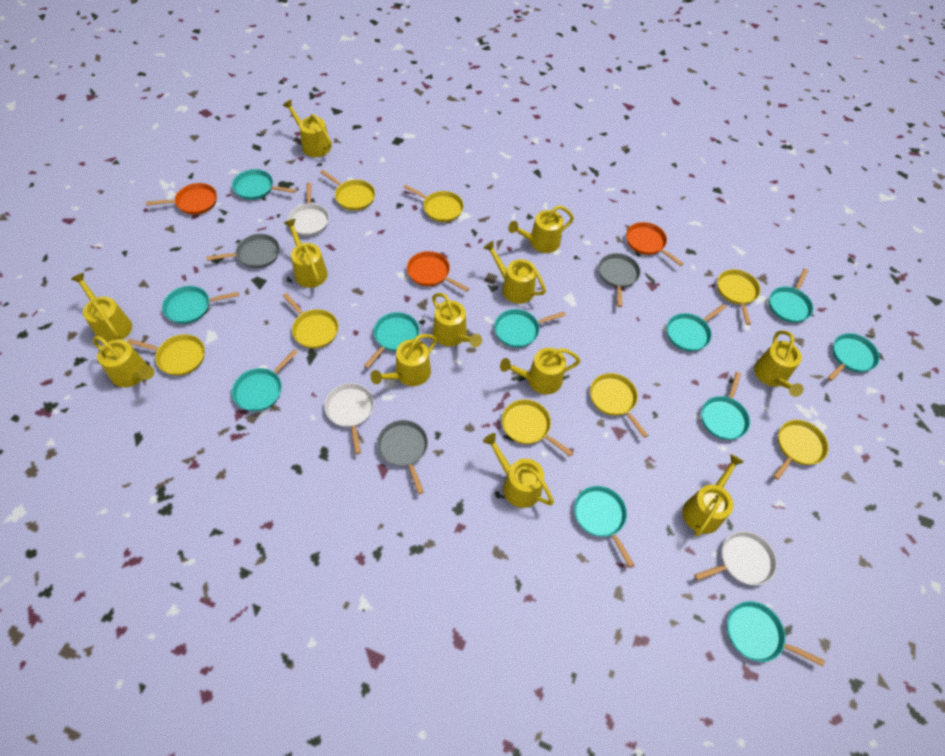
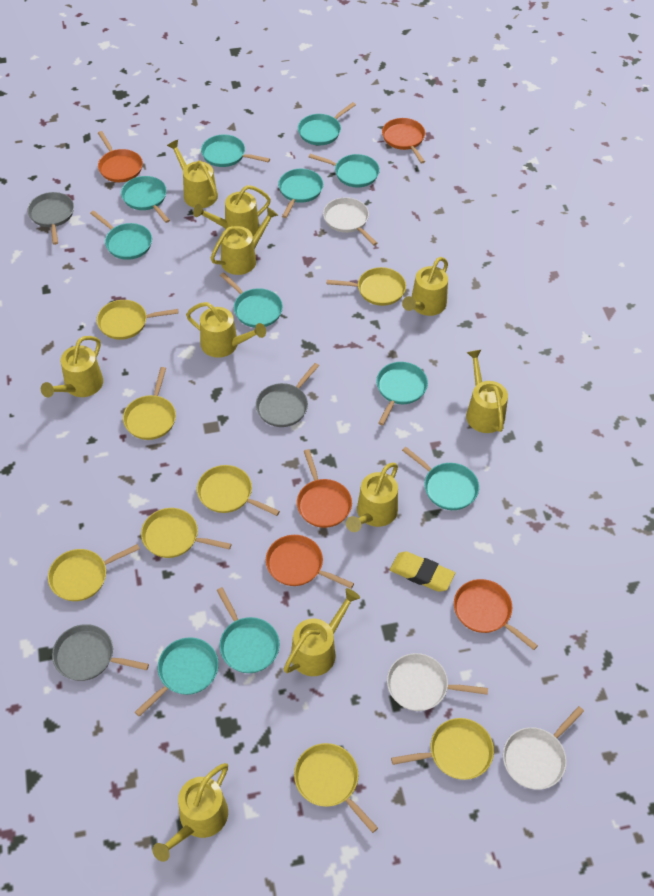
orange pan: [146,183,217,215] [407,251,469,292] [626,222,684,266] = 3 -> [98,131,143,182] [266,535,354,589] [297,449,352,528] [382,118,425,163] [454,579,538,650] = 5
yellow eraser: none = 0 -> [390,551,455,592] = 1
yellow watering can: [71,273,132,342] [93,336,154,387] [282,100,332,157] [284,219,328,288] [370,334,437,386] [432,293,482,348] [483,241,546,304] [483,433,554,508] [500,348,581,394] [508,205,574,253] [683,454,744,537] [754,331,804,397] = 12 -> [41,336,103,397] [152,763,228,862] [167,140,218,208] [186,302,266,358] [193,185,271,236] [211,207,278,275] [284,588,360,676] [346,463,398,532] [402,257,448,316] [466,350,508,433] = 10

